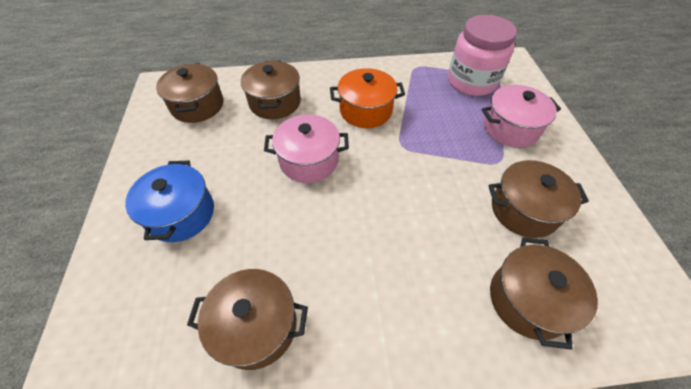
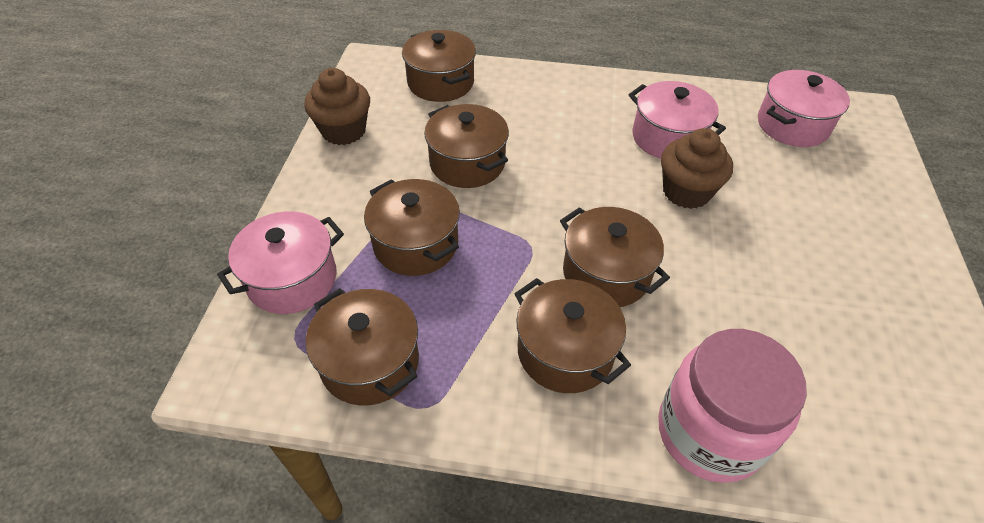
blue pot: [125,161,214,242] = 1 -> none = 0
brown cupcake: none = 0 -> [304,68,370,145] [661,128,733,209] = 2
brown pot: [156,63,224,123] [187,269,308,370] [241,61,301,119] [488,160,589,238] [490,237,598,350] = 5 -> [306,288,419,406] [364,179,460,276] [402,30,476,102] [424,104,509,188] [514,278,631,393] [560,207,670,307] = 6
orange pot: [330,68,405,128] = 1 -> none = 0
pink pot: [264,114,349,183] [482,85,561,148] = 2 -> [217,211,344,314] [629,81,726,159] [758,70,850,147] = 3

